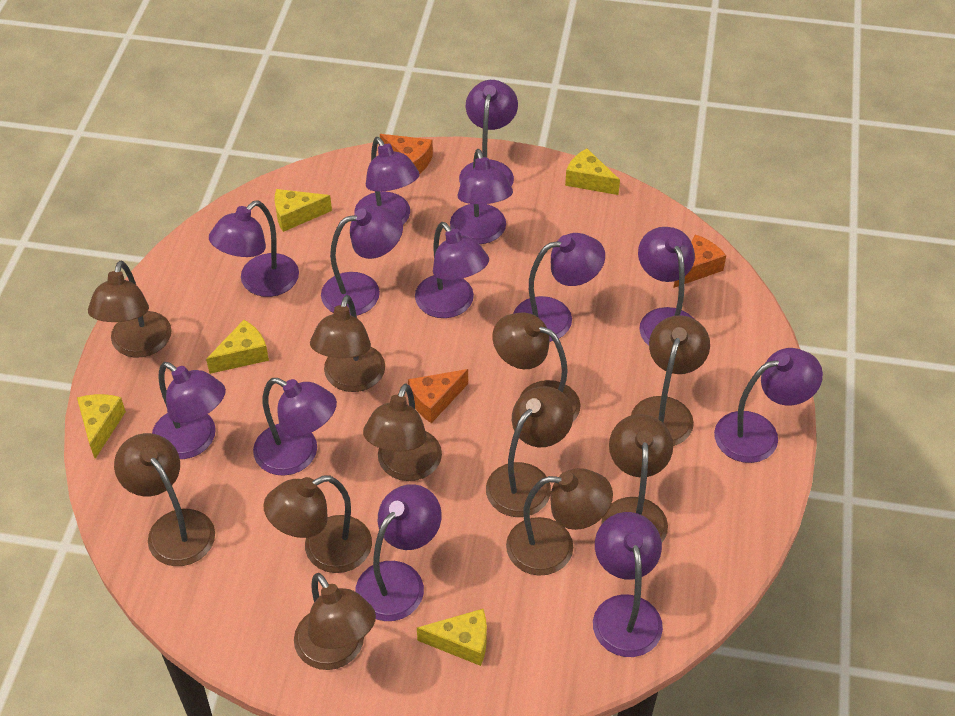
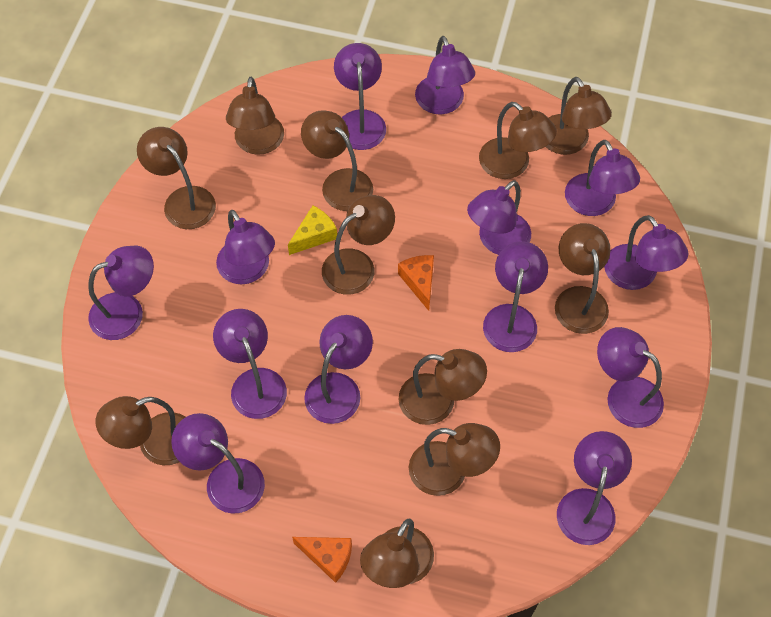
orange cheese: [380,134,433,174] [408,369,468,423] [674,234,726,288] = 3 -> [292,537,352,583] [398,255,434,311] = 2
yellow cheese: [77,394,126,459] [206,320,269,374] [275,189,332,232] [417,609,487,666] [565,148,620,195] = 5 -> [288,206,337,255] = 1

